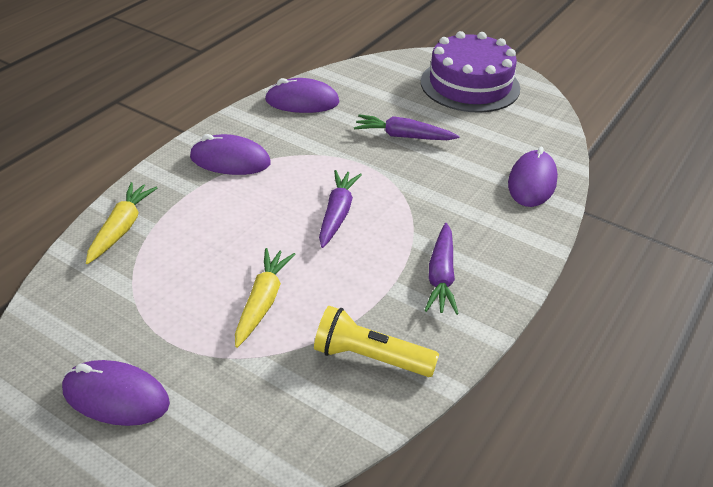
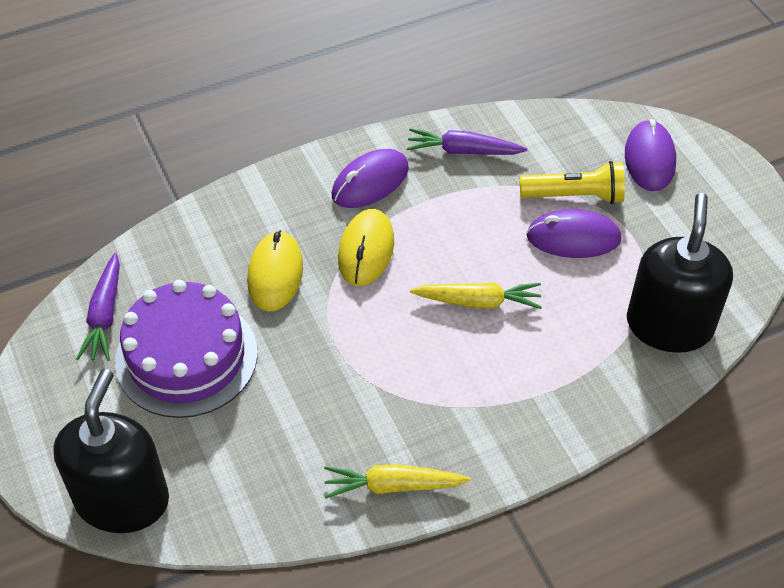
black soap dispenser: none = 0 -> [53,369,169,533] [627,193,733,353] = 2
purple carrot: [319,170,362,248] [354,114,460,140] [425,223,459,315] = 3 -> [76,253,120,361] [407,128,527,155] = 2
purple mouse: [62,360,170,426] [190,134,271,175] [265,78,340,113] [508,147,558,207] = 4 -> [332,149,409,208] [526,209,622,258] [625,119,676,191] = 3
yellow mouse: none = 0 -> [247,230,303,312] [338,209,394,286] = 2

